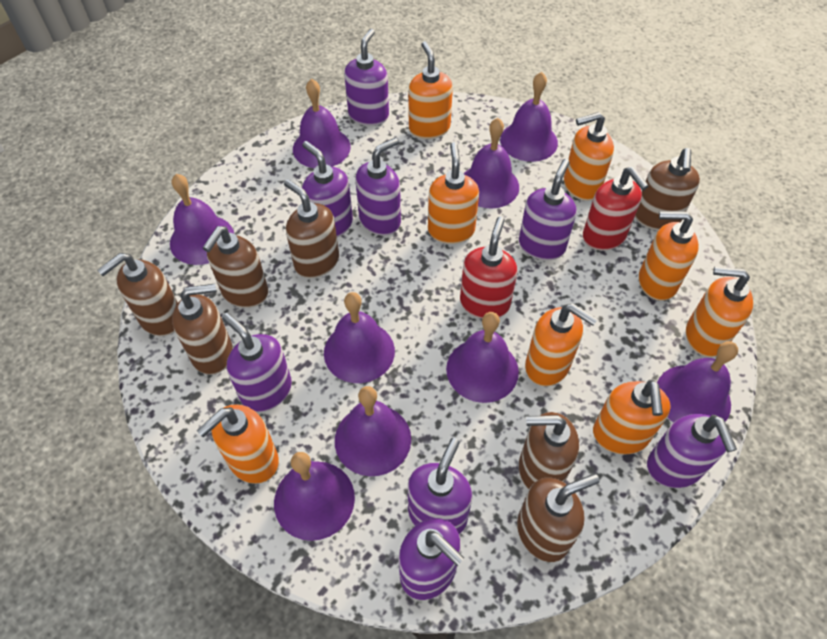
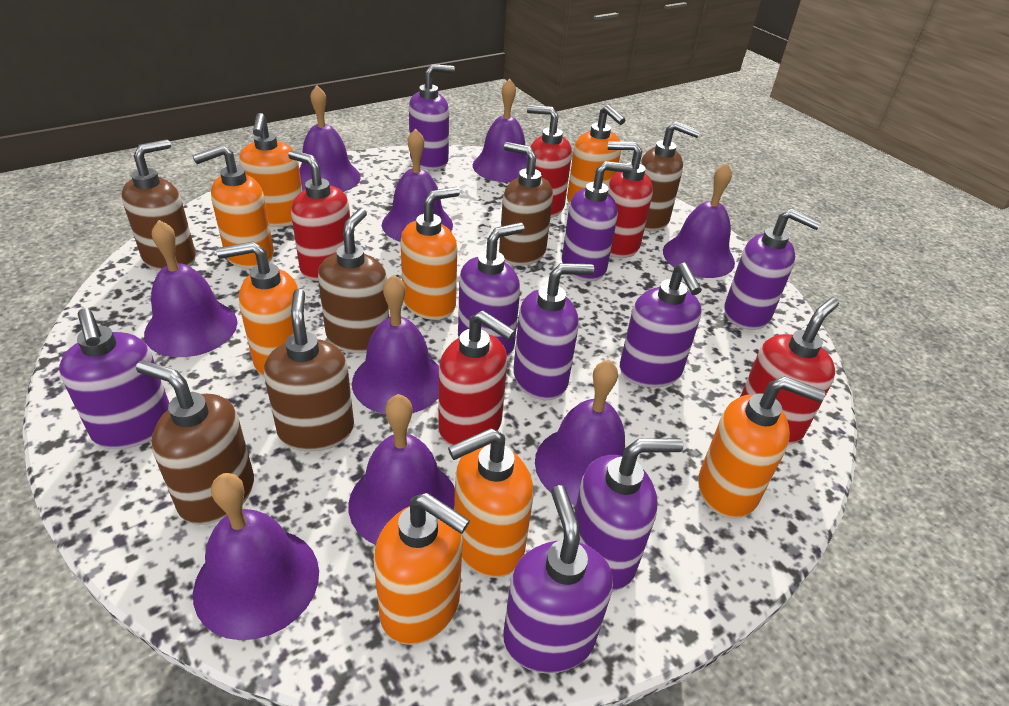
brown soap dispenser: [97,253,178,336] [172,284,233,375] [203,226,268,308] [284,179,339,278] [517,474,599,562] [519,412,579,489] [635,148,700,231] = 7 -> [121,139,196,271] [136,360,254,525] [264,289,354,452] [318,208,389,353] [499,142,553,266] [640,122,701,232] = 6
purple soap dispenser: [222,313,292,412] [302,141,353,238] [344,29,389,126] [355,138,401,236] [399,518,464,600] [408,438,472,534] [519,159,577,260] [647,414,737,488] = 8 -> [59,308,169,450] [409,64,455,170] [458,223,525,357] [503,485,613,674] [513,263,594,400] [562,161,633,282] [575,438,683,591] [620,263,702,388] [724,209,821,330] = 9
red soap dispenser: [460,217,517,319] [583,167,649,251] = 2 -> [288,150,350,281] [438,311,516,446] [527,105,572,218] [608,141,653,258] [740,298,839,445] = 5

